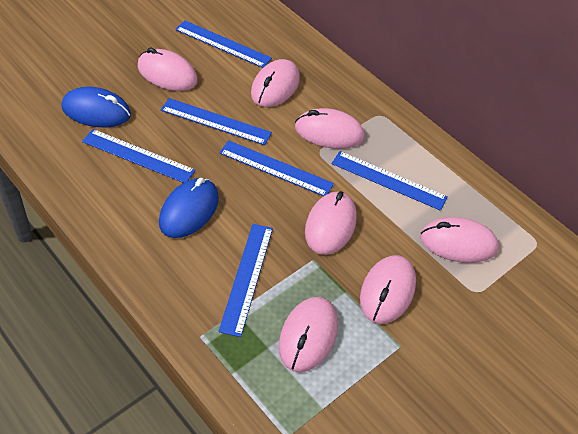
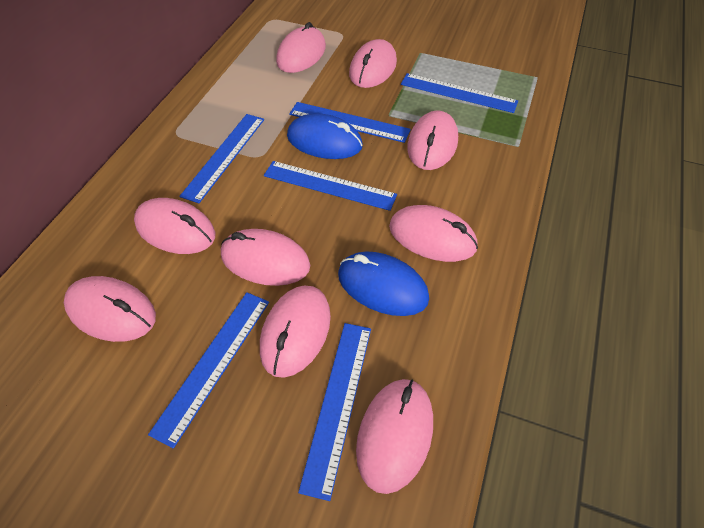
pink mouse: [137,47,198,91] [251,59,300,107] [279,297,338,373] [295,108,365,149] [305,191,357,255] [360,255,416,324] [420,217,499,263] = 7 -> [64,276,156,342] [134,198,215,254] [221,229,310,286] [260,286,331,378] [276,22,326,73] [349,39,397,88] [356,379,433,494] [389,205,478,262] [407,110,458,170] = 9

